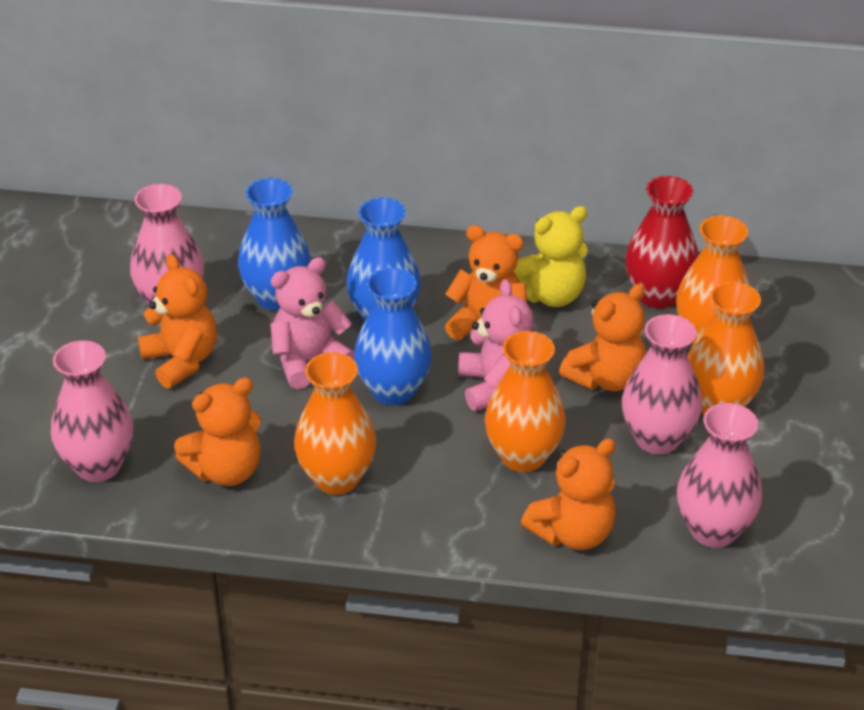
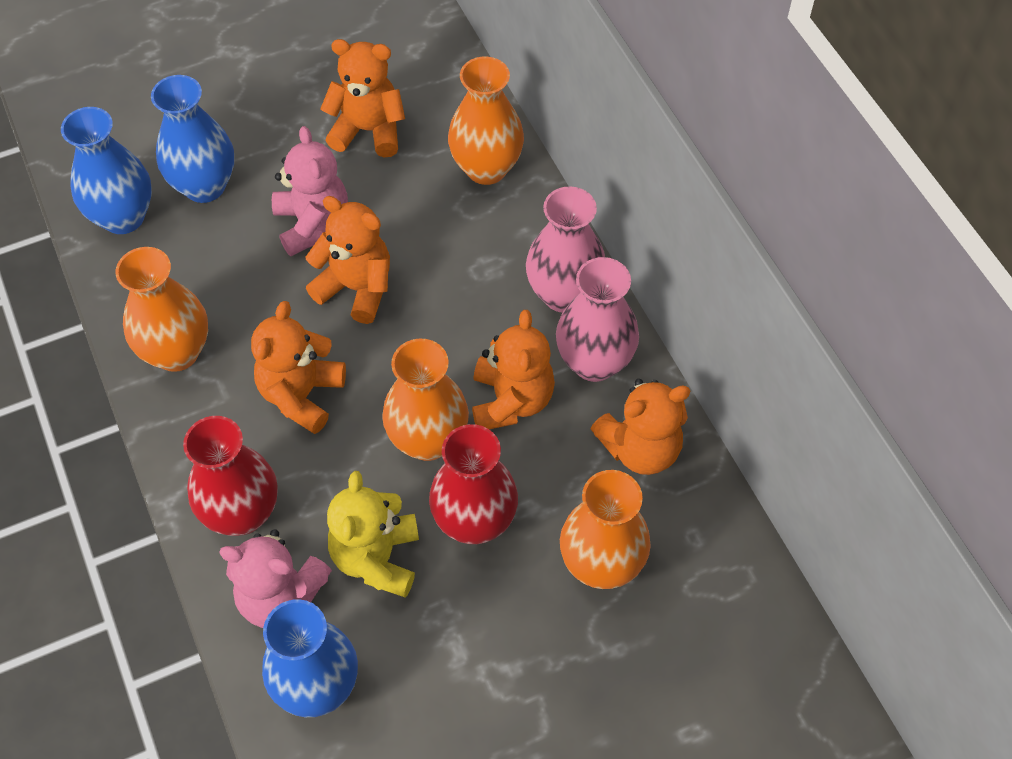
pink vase: [51,340,133,482] [130,184,204,304] [622,314,702,455] [677,403,762,548] = 4 -> [526,186,605,313] [556,257,639,382] = 2
red vase: [625,176,698,309] = 1 -> [183,416,277,536] [429,424,518,544] = 2

